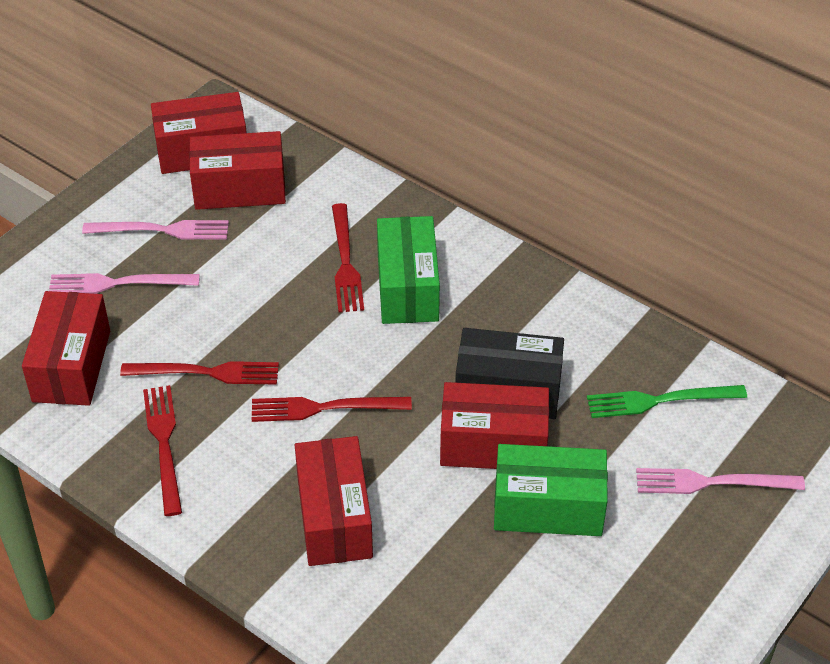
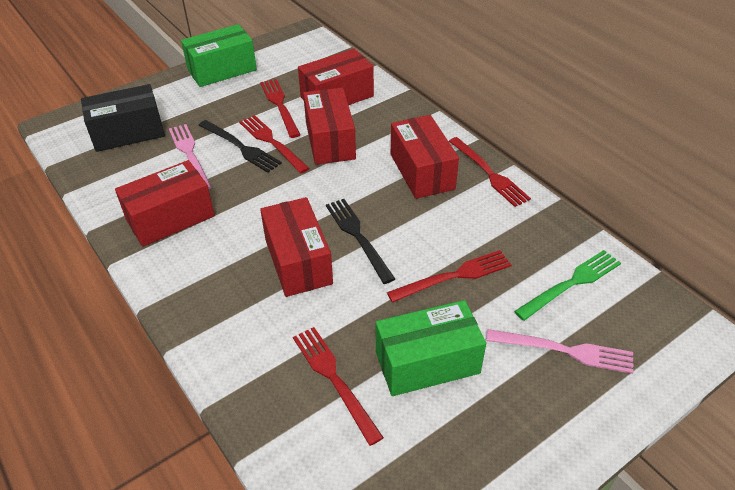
black fork: none = 0 -> [198,120,282,173] [326,199,395,284] = 2
pink fork: [49,273,200,294] [82,220,229,239] [636,468,805,494] = 3 -> [169,124,211,189] [486,329,634,374] = 2
red fork: [120,361,279,385] [143,385,182,516] [252,397,412,422] [332,203,364,313] = 4 -> [239,115,310,173] [260,79,301,138] [293,327,384,446] [387,250,512,302] [449,137,531,207] = 5

